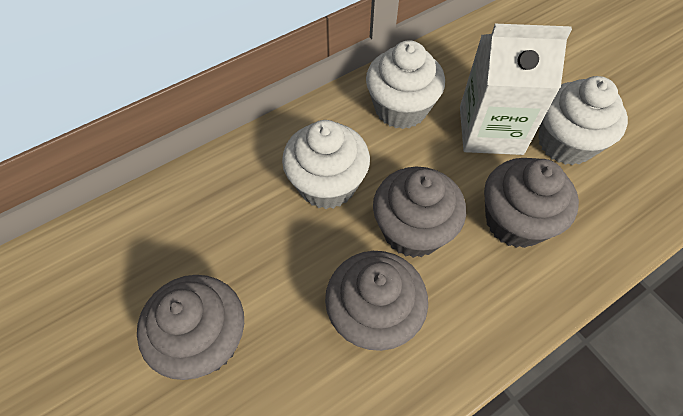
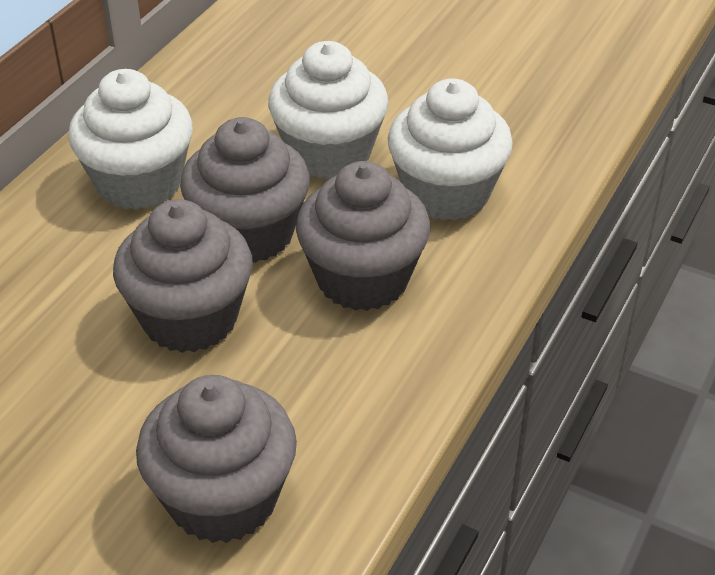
white carton: [460,24,572,155] = 1 -> none = 0

